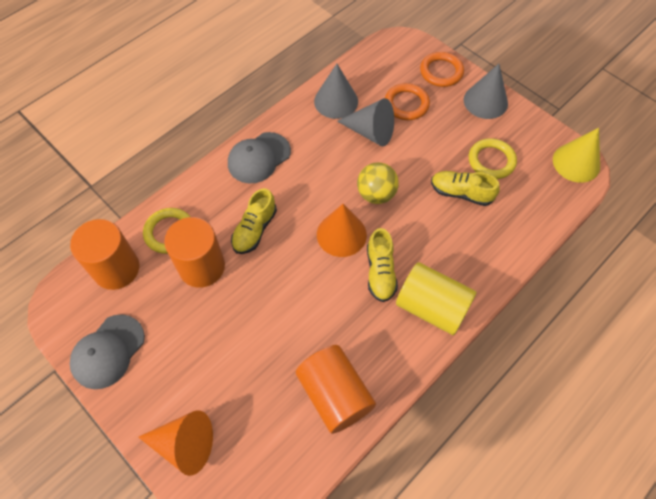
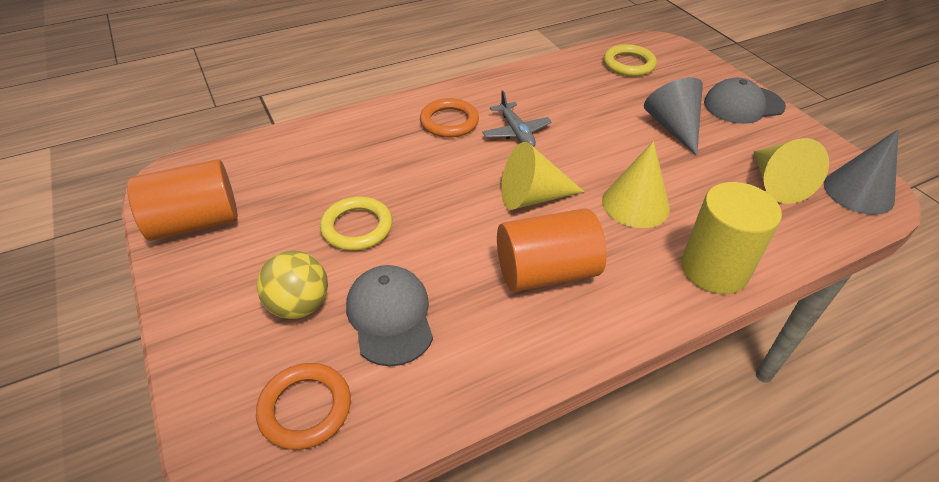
grey cone: [314,64,358,119] [337,98,394,146] [464,64,508,119] = 3 -> [644,78,703,156] [824,129,899,215] = 2
grey plane: none = 0 -> [482,91,552,147] = 1
orange cone: [138,410,213,476] [317,204,367,257] = 2 -> none = 0
orange cylinder: [70,219,139,290] [164,217,225,288] [296,345,376,434] = 3 -> [127,159,238,241] [497,208,607,292] = 2
yellow cone: [553,128,600,183] = 1 -> [501,142,584,210] [602,141,670,228] [753,138,829,204] = 3
yellow shoe: [231,188,277,254] [367,228,398,302] [431,171,500,206] = 3 -> none = 0

